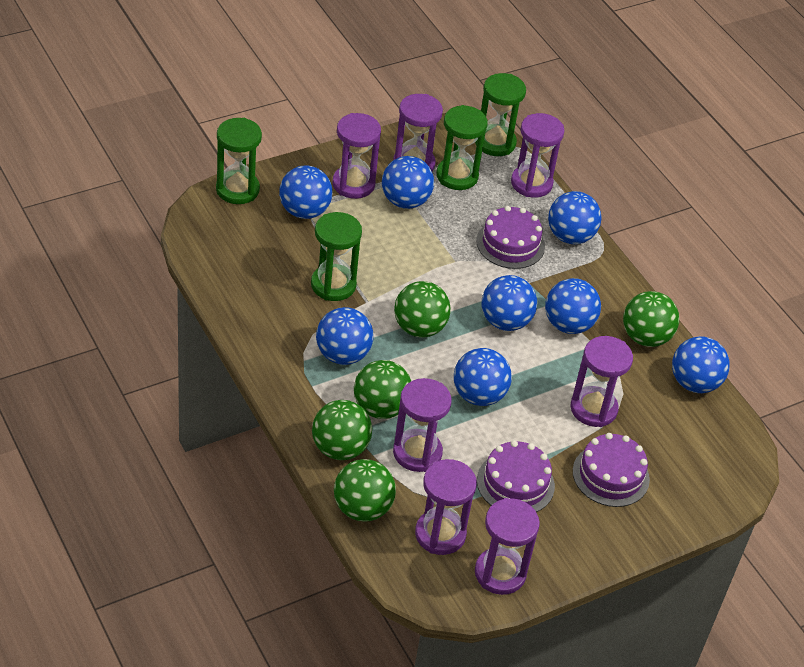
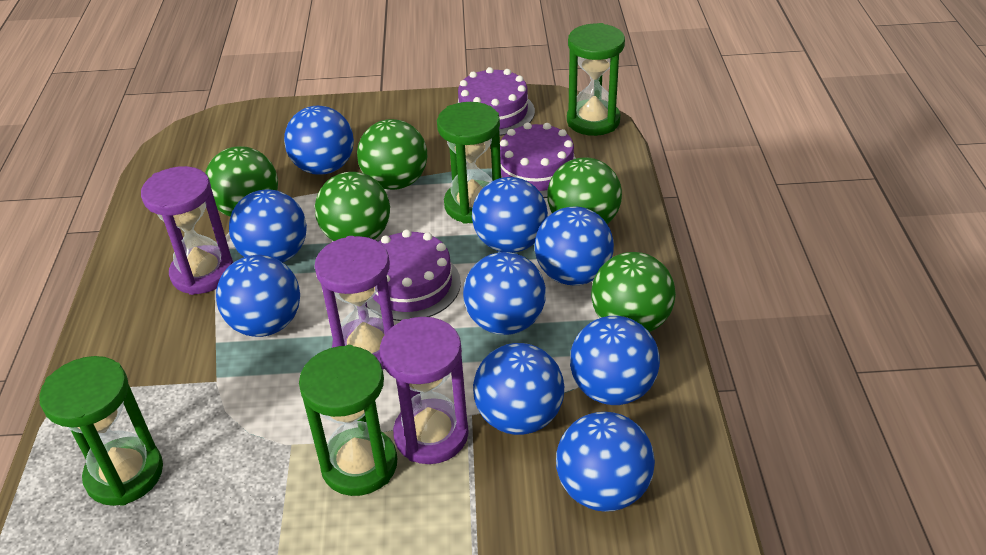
blue ball: [279,166,333,219] [316,307,373,365] [382,156,434,209] [454,348,512,406] [482,275,537,331] [545,278,601,334] [548,191,601,244] [672,336,730,393] = 8 -> [216,255,300,337] [229,190,307,262] [284,106,354,175] [463,252,546,335] [472,177,548,253] [473,343,564,435] [535,206,614,285] [556,412,655,512] [570,316,660,405] = 9
purple hourglass: [332,113,381,199] [393,94,443,171] [393,378,452,472] [415,459,477,555] [475,498,540,595] [511,113,565,198] [570,336,633,427] = 7 -> [141,166,233,295] [315,236,394,370] [380,317,469,464] = 3

